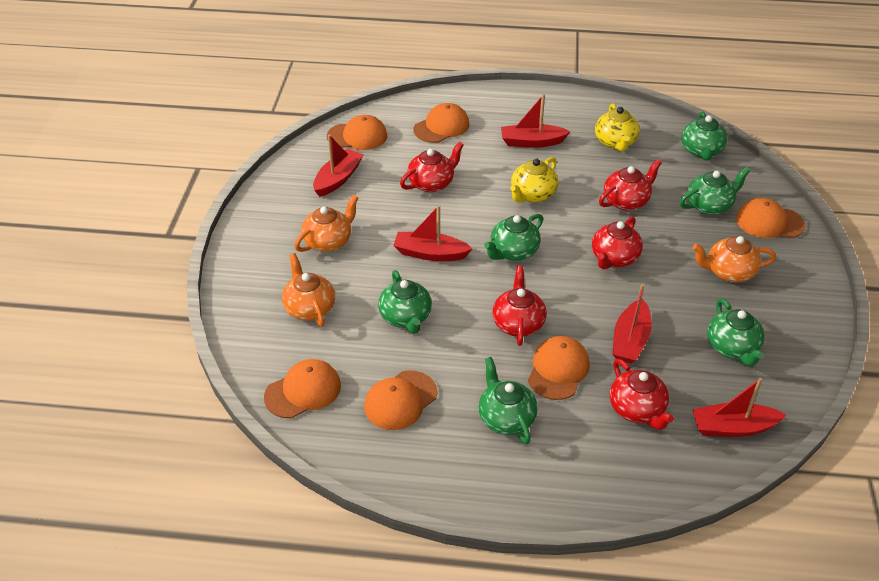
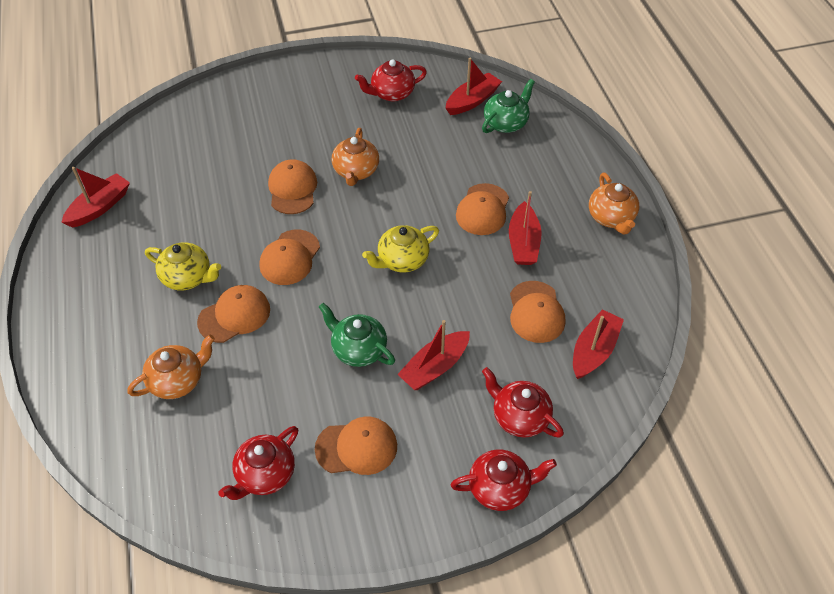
green teapot: [378,270,432,334] [478,357,538,444] [484,214,543,261] [680,167,750,215] [681,111,727,161] [707,298,764,366] = 6 -> [319,303,395,367] [482,79,535,133] = 2
red teapot: [400,142,464,192] [492,266,547,346] [592,216,643,269] [599,159,662,210] [610,359,674,430] = 5 -> [218,426,298,500] [355,59,427,102] [451,449,557,511] [482,367,564,438] = 4

